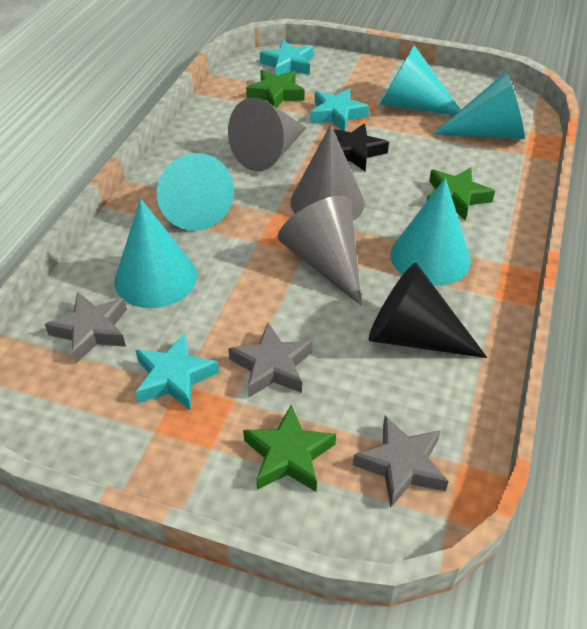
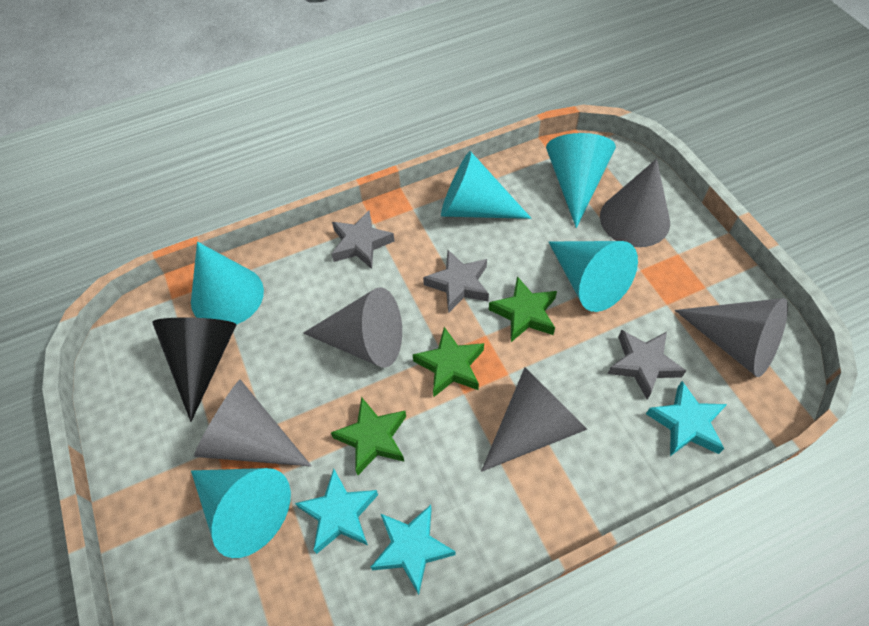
black star: [334,123,389,171] = 1 -> none = 0
grey cone: [228,97,307,171] [278,195,362,306] [290,124,365,221] = 3 -> [194,379,312,467] [303,287,402,368] [481,367,587,472] [600,159,670,247] [675,298,788,377] = 5

